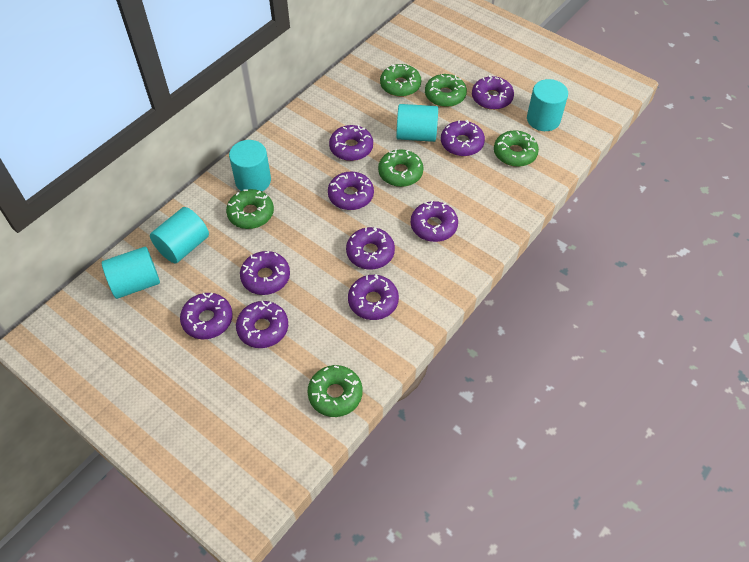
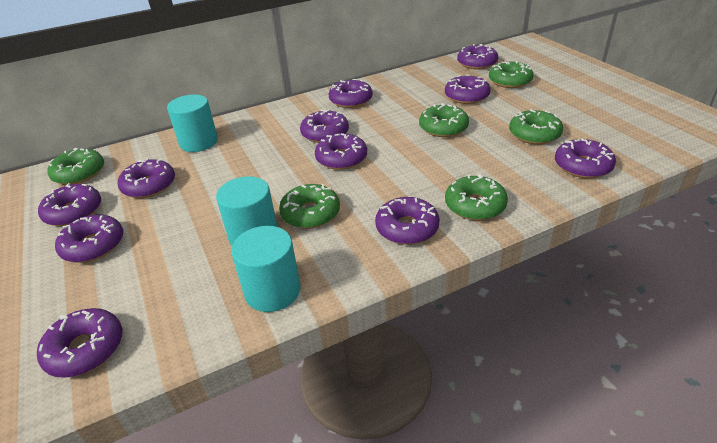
purple donut: [180,292,233,339] [236,301,288,348] [240,251,290,295] [328,172,374,210] [329,125,373,161] [346,227,395,270] [348,274,399,320] [411,200,458,242] [441,120,485,156] [472,75,514,110] = 10 -> [37,308,122,378] [38,183,101,226] [55,215,123,263] [118,158,175,198] [300,109,349,143] [315,133,367,170] [328,79,373,108] [375,197,440,245] [445,74,491,104] [457,44,498,69] [555,139,616,178] = 11
turquoise cylinder: [102,247,160,299] [150,207,209,264] [229,140,271,191] [396,104,438,142] [527,79,568,131] = 5 -> [167,94,218,152] [216,176,278,246] [231,226,301,312] = 3

